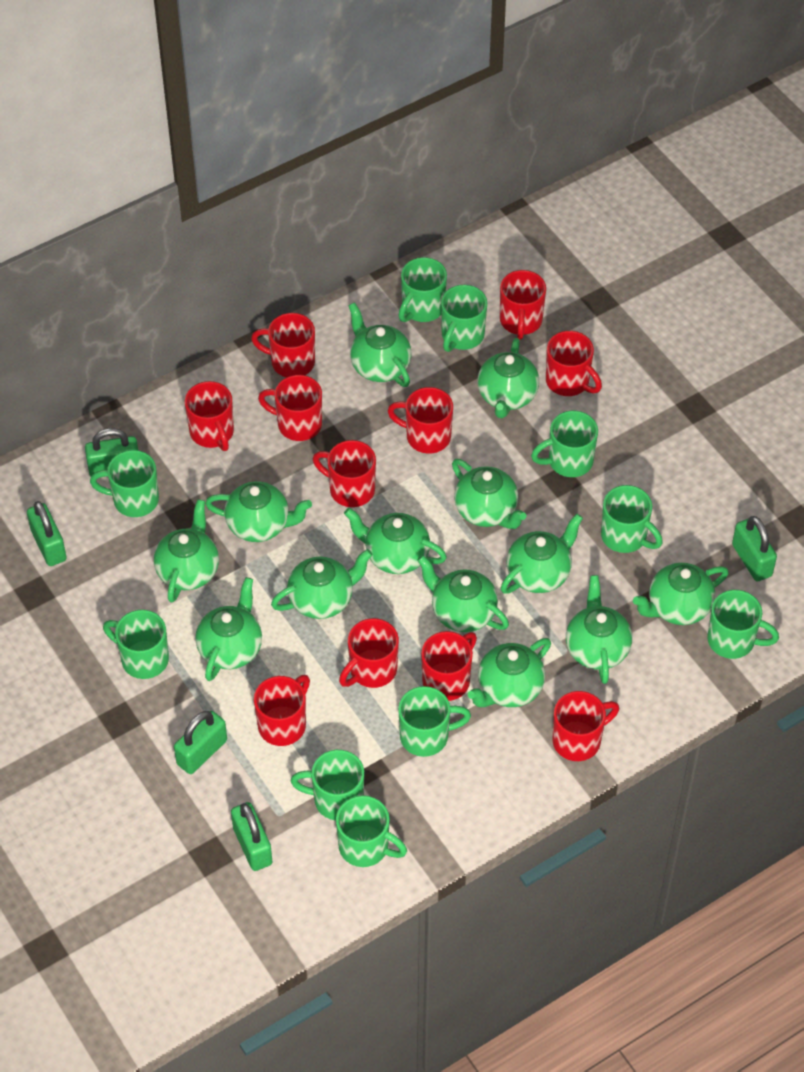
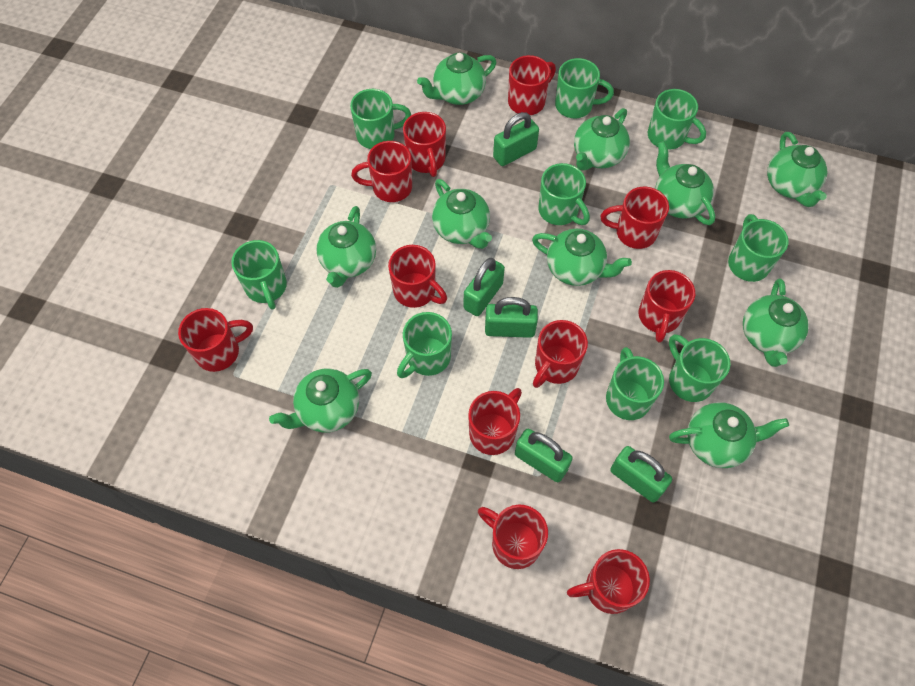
green mug: [90,450,159,517] [103,610,169,679] [290,750,364,821] [336,795,407,867] [398,257,447,322] [398,686,471,757] [441,285,487,352] [531,411,598,477] [601,485,663,553] [707,590,779,659] = 10 -> [231,240,287,310] [350,89,411,149] [397,312,452,378] [538,163,590,225] [555,58,614,118] [606,347,664,420] [648,89,706,150] [669,334,731,402] [728,214,789,282] = 9
green teapot: [154,499,219,603] [195,577,262,681] [205,481,312,542] [271,549,373,619] [344,508,447,574] [348,302,412,387] [417,555,509,632] [452,459,527,529] [468,638,551,707] [477,338,539,418] [501,514,583,594] [566,575,632,684] [633,563,729,625] = 13 -> [269,368,372,433] [316,206,376,288] [417,53,496,105] [432,179,492,249] [532,229,632,286] [574,108,630,171] [655,141,715,225] [669,402,789,468] [743,278,809,367] [767,132,827,207] = 10

